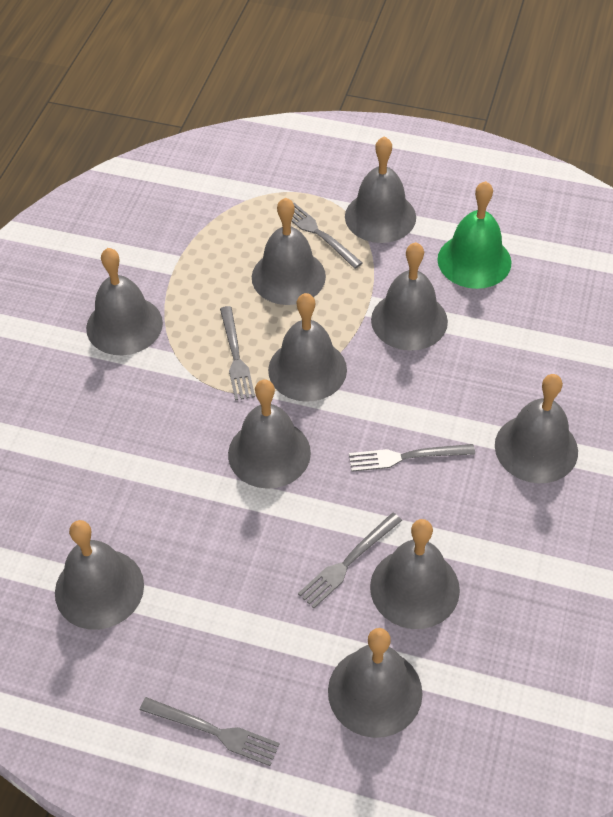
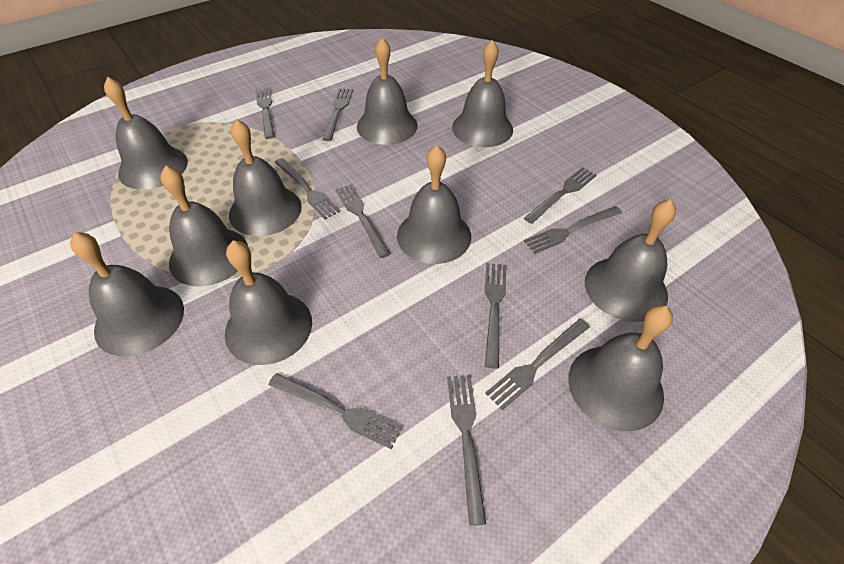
green bell: [437,181,512,289] = 1 -> none = 0
grey fork: [140,697,279,766] [220,306,255,401] [292,203,363,269] [298,513,402,608] [349,444,475,472] = 5 -> [255,87,275,139] [268,373,403,449] [274,158,340,219] [322,88,353,141] [336,184,390,258] [447,375,486,526] [485,263,506,369] [485,319,590,410] [524,167,597,224] [524,206,622,254] = 10

